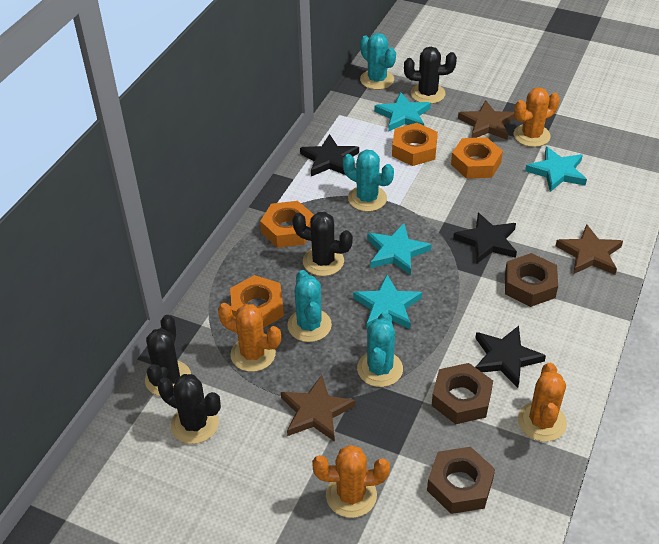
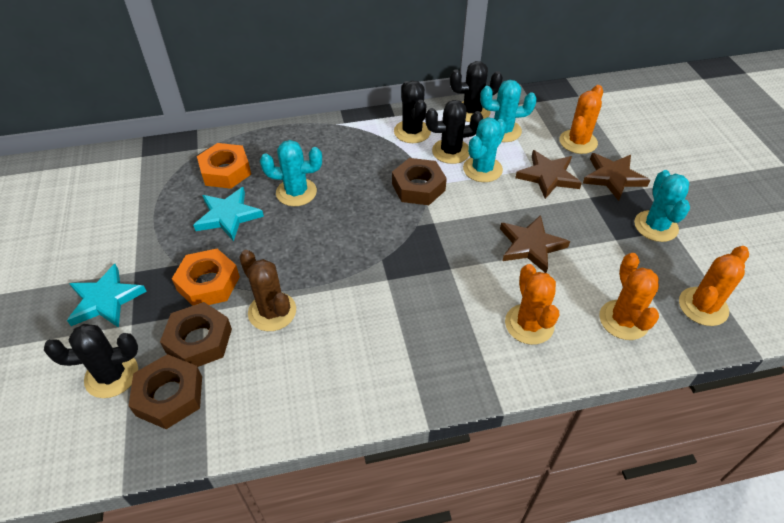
black star: [300,134,359,176] [453,213,517,263] [475,326,546,388] = 3 -> none = 0
brown cactus: none = 0 -> [239,250,296,331] = 1
orange nut: [230,275,284,328] [260,201,314,248] [392,123,438,166] [451,137,503,179] = 4 -> [172,249,240,306] [197,143,251,189] = 2
turquoise star: [353,275,422,329] [367,223,431,275] [374,92,431,132] [525,147,587,192] = 4 -> [67,264,147,328] [193,187,264,241] = 2

